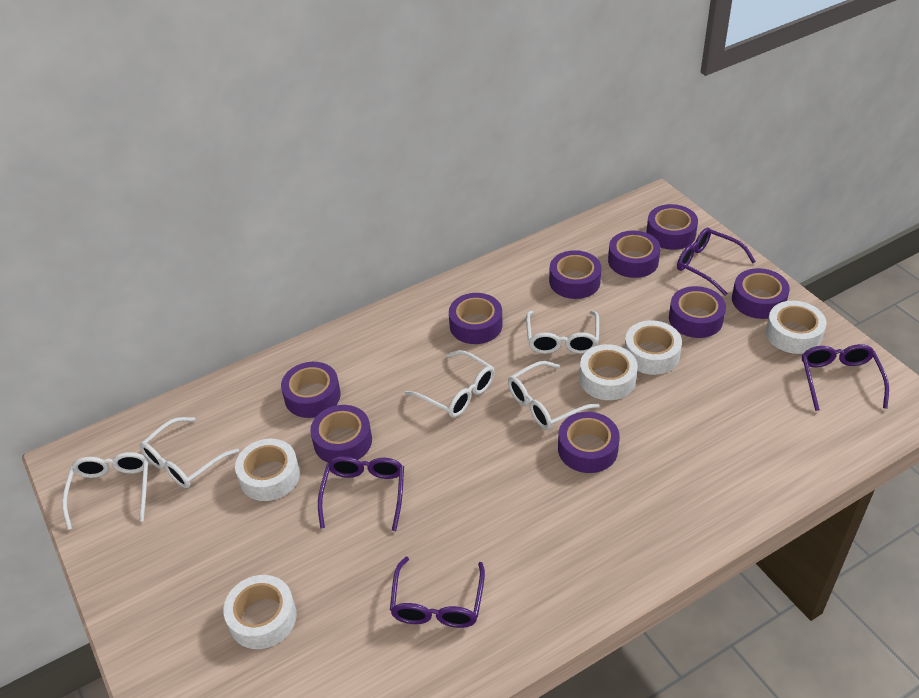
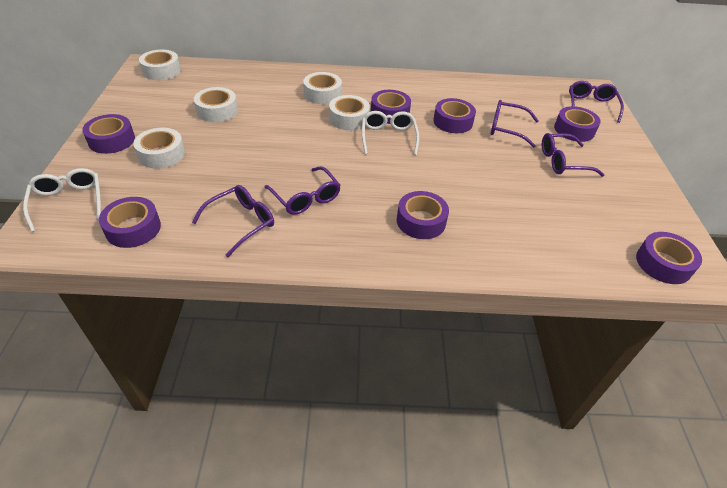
purple glasses: [318,456,404,531] [390,557,485,628] [677,228,756,296] [802,344,889,411] = 4 -> [192,185,274,257] [264,166,341,215] [491,100,539,148] [542,133,604,177] [569,81,624,123] = 5
purple tape: [281,362,341,418] [310,405,372,463] [449,293,503,344] [549,250,602,299] [558,412,620,473] [608,231,660,278] [646,204,698,250] [669,286,726,338] [732,268,790,319] = 9 -> [82,114,135,154] [99,197,161,248] [371,90,411,124] [397,191,449,239] [433,98,476,133] [554,106,601,142] [636,232,702,284] = 7
white glasses: [62,452,149,530] [140,417,239,488] [405,350,495,417] [508,361,599,430] [526,311,599,354] = 5 -> [23,168,101,232] [362,111,419,155] = 2

